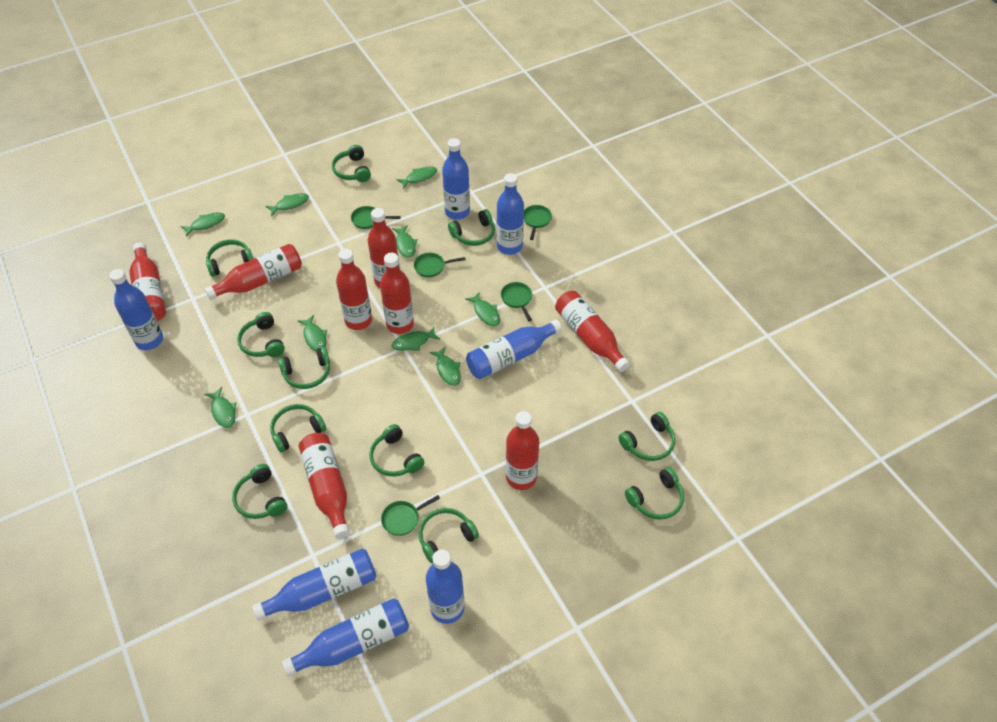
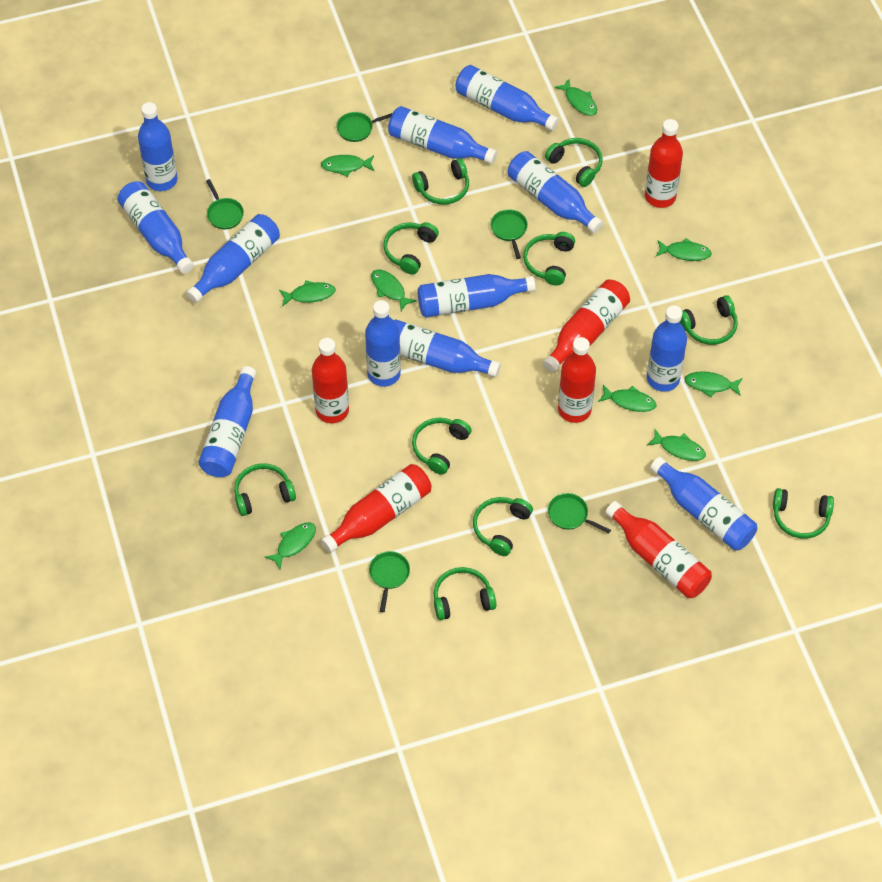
blue bottle: [109,269,163,350] [252,549,376,621] [282,598,409,677] [426,549,465,624] [442,138,470,220] [466,320,562,379] [496,173,524,255] = 7 -> [118,181,194,274] [138,102,177,191] [186,214,280,303] [198,366,256,477] [365,300,401,386] [388,106,497,164] [394,319,501,378] [418,274,536,317] [455,65,559,131] [508,151,603,233] [647,305,687,392] [650,457,757,550] = 12
green headphones: [206,239,253,277] [232,464,287,519] [237,312,285,357] [270,404,326,452] [278,347,330,389] [332,145,371,182] [369,424,425,476] [418,508,479,563] [448,209,495,246] [618,412,675,461] [625,467,684,520] = 11 -> [234,463,296,516] [383,222,439,274] [412,158,469,205] [412,418,472,475] [434,567,496,620] [473,497,533,556] [523,232,575,286] [545,138,603,187] [680,295,738,345] [773,488,834,539] = 10
red bottle: [129,243,166,321] [205,244,302,300] [299,433,350,539] [336,249,372,330] [368,208,400,288] [380,253,414,334] [506,411,539,490] [555,291,630,372] = 8 -> [312,338,349,423] [321,464,431,553] [543,279,630,373] [558,337,596,423] [605,501,712,598] [645,119,683,208] = 6

